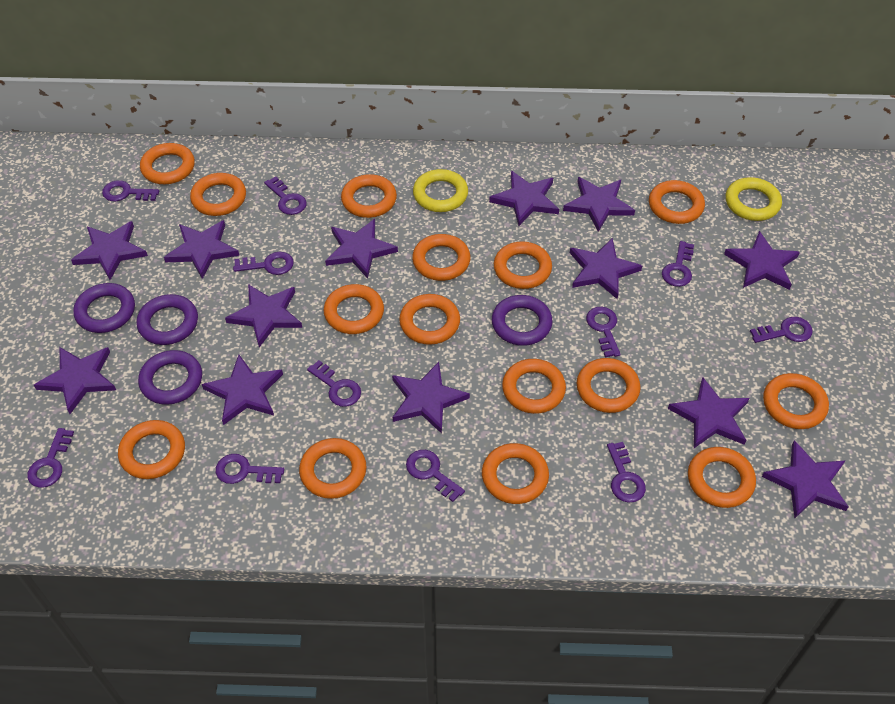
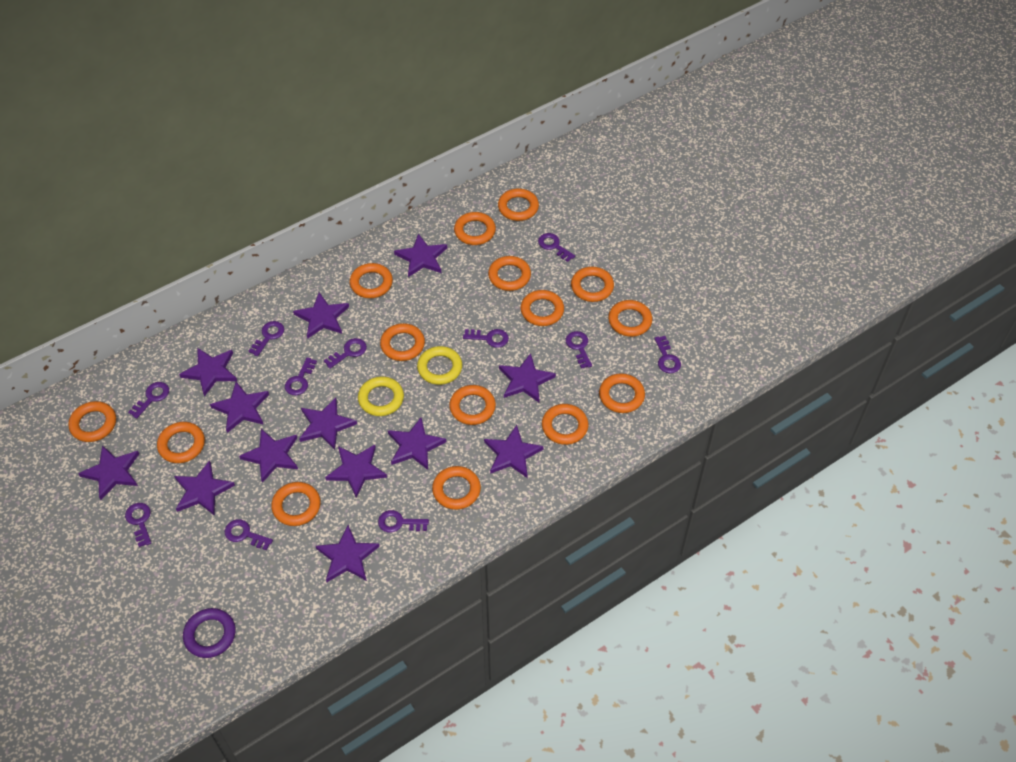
purple ring: [73,283,135,333] [136,294,198,345] [138,350,202,405] [492,295,553,346] = 4 -> [183,608,236,658] = 1

